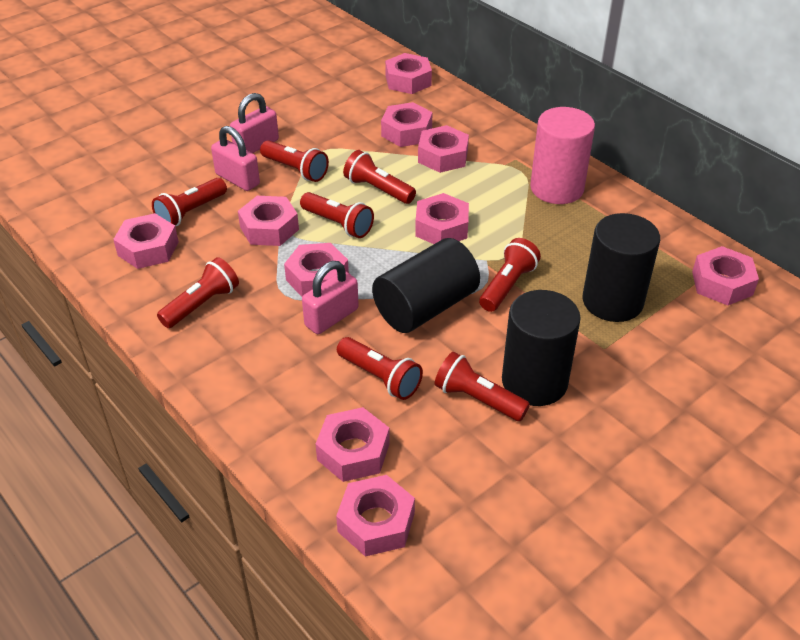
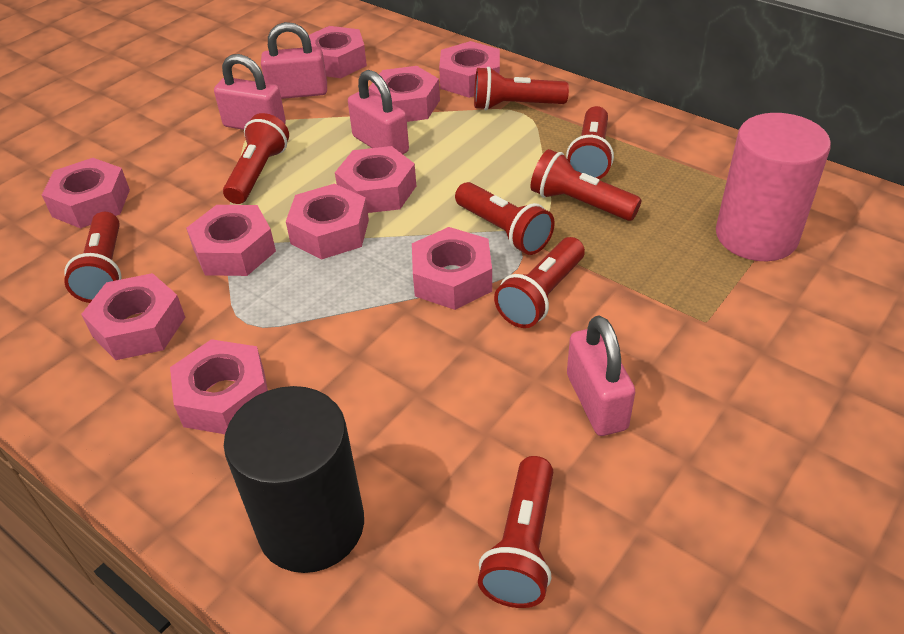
black cylinder: [372,238,480,333] [502,290,581,406] [583,213,660,322] = 3 -> [224,386,364,573] = 1
pink padlock: [211,126,260,191] [230,93,279,153] [302,261,359,334] = 3 -> [214,54,286,130] [261,22,327,99] [348,70,409,154] [567,316,635,436] = 4

